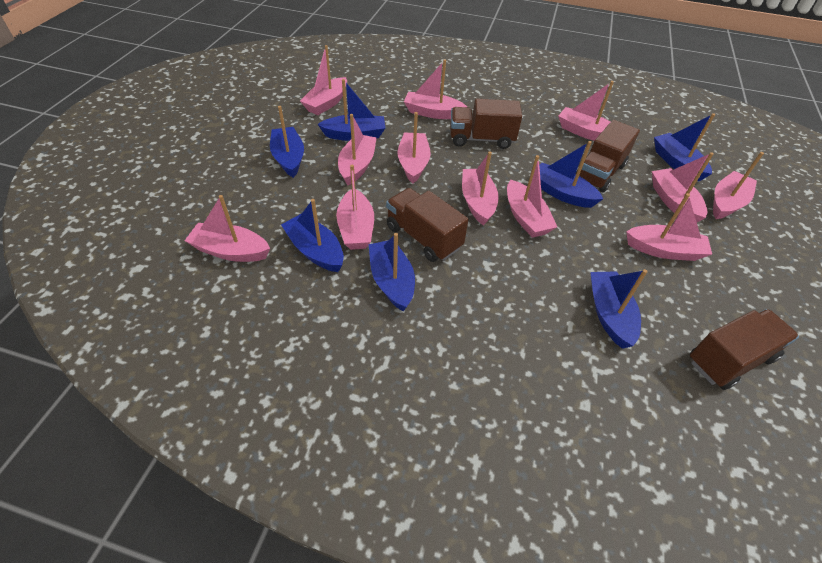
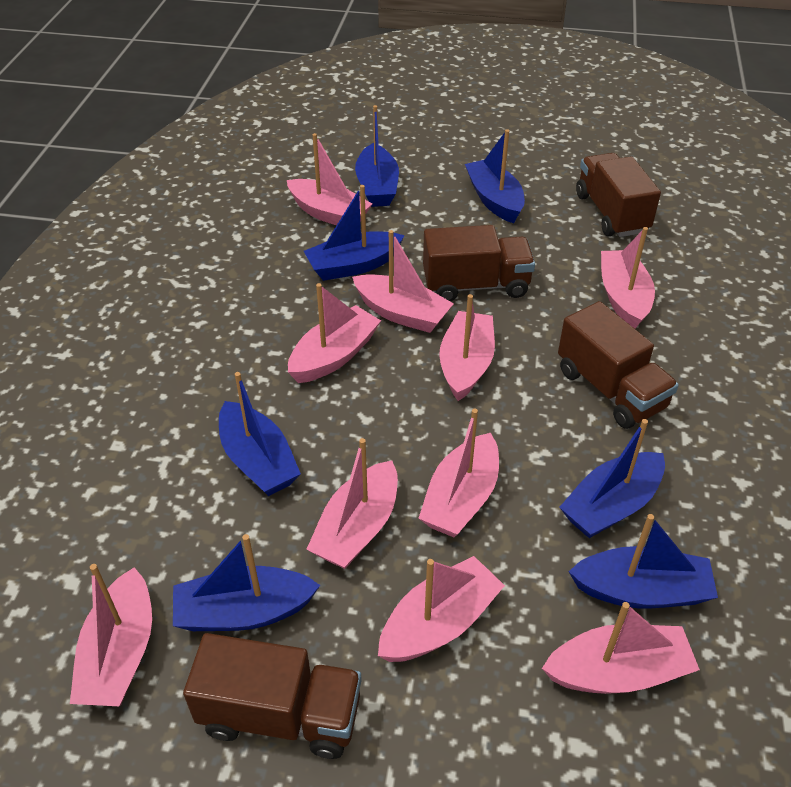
pink boat: [185,195,270,262] [300,45,347,115] [336,165,374,250] [338,114,377,186] [398,112,431,184] [404,59,467,119] [462,151,499,226] [507,155,557,238] [558,81,614,141] [626,193,712,261] [652,152,714,222] [713,152,764,219] = 12 -> [70,564,152,706] [287,133,372,225] [288,283,381,383] [306,438,398,569] [352,230,454,333] [378,556,505,662] [418,409,499,537] [439,294,495,401] [542,602,700,694] [601,227,655,329] = 10

